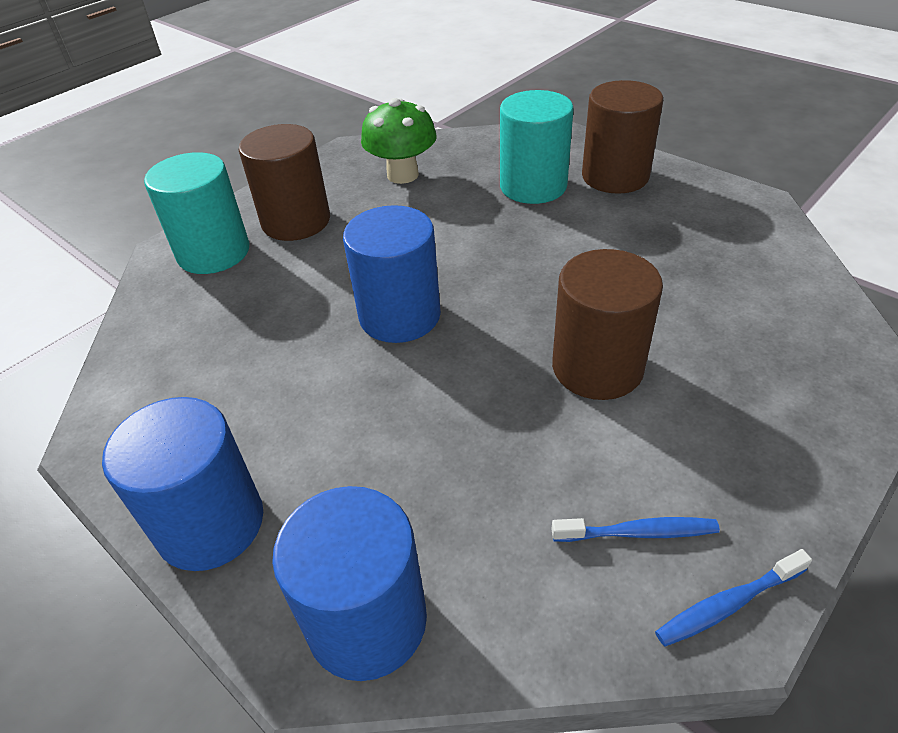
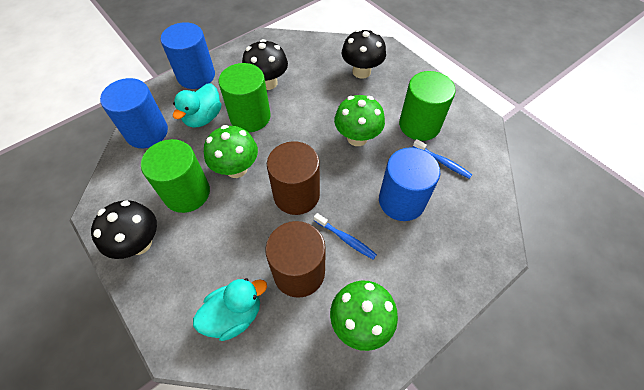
black mushroom: none = 0 -> [91,200,157,259] [242,39,288,90] [342,29,386,79] = 3
brown cylinder: [239,124,330,241] [552,249,663,400] [582,80,663,194] = 3 -> [265,221,326,298] [267,141,320,215] = 2
green cylinder: none = 0 -> [141,139,210,213] [219,63,271,132] [399,71,456,141] = 3
green mushroom: [361,98,437,184] = 1 -> [204,125,258,178] [330,281,398,351] [334,95,385,146] = 3
turquoise cylinder: [144,152,249,274] [500,90,574,204] = 2 -> none = 0
turquoise duck: none = 0 -> [173,83,221,127] [193,278,267,341] = 2

